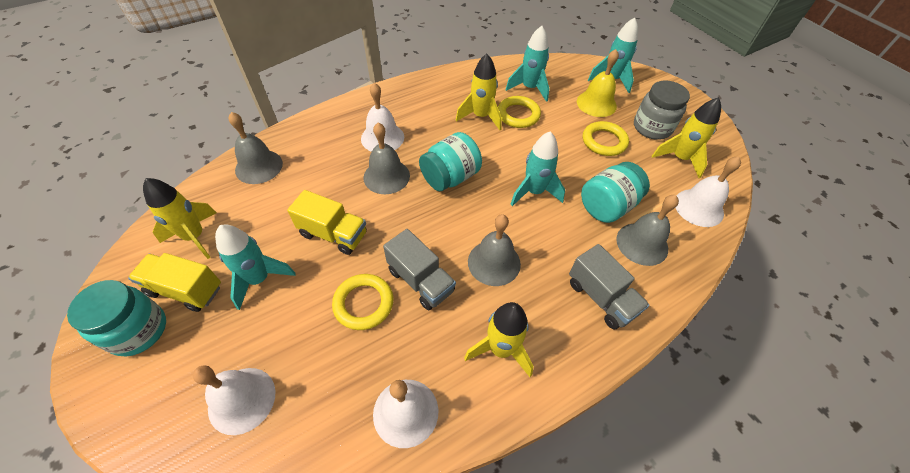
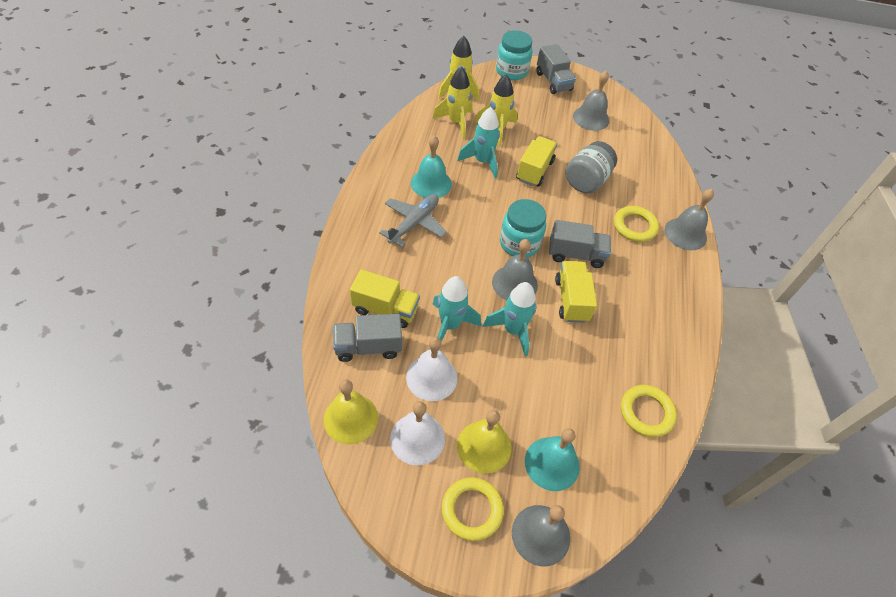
grey plane: none = 0 -> [379,194,447,247] = 1
grey truck: [383,229,456,310] [569,244,650,330] = 2 -> [333,314,402,362] [536,44,576,94] [549,220,611,268] = 3
turquoise bell: none = 0 -> [411,135,452,198] [525,428,580,491] = 2
turquoise jar: [67,280,166,356] [419,132,482,191] [581,162,650,223] = 3 -> [496,30,533,80] [500,199,546,257] = 2
turquoise rocket: [215,225,296,310] [505,26,549,102] [510,131,565,206] [588,17,638,93] = 4 -> [433,276,481,342] [457,107,500,178] [483,282,536,357] = 3
white bell: [193,365,275,435] [361,83,404,152] [373,380,438,448] [676,156,741,227] = 4 -> [390,401,445,466] [406,337,458,401] = 2
yellow bell: [577,49,619,117] = 1 -> [323,379,378,445] [457,410,511,474] = 2
yellow rocket: [143,178,217,259] [456,54,502,130] [464,302,534,377] [652,97,721,178] = 4 -> [433,67,473,139] [438,36,479,100] [475,74,518,146] = 3
yellow truck: [128,253,221,312] [287,190,367,255] = 2 -> [350,269,420,328] [516,136,557,187] [555,261,597,323] = 3

